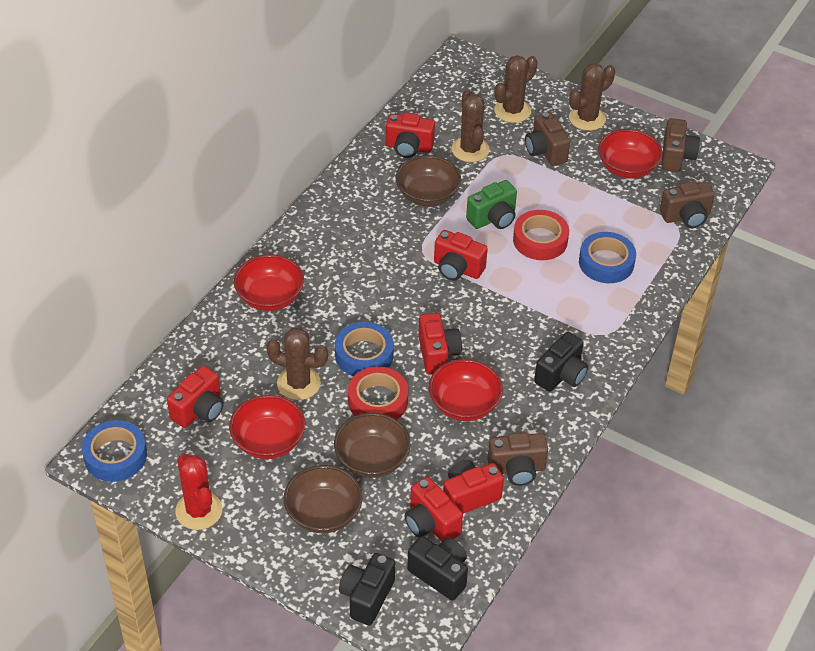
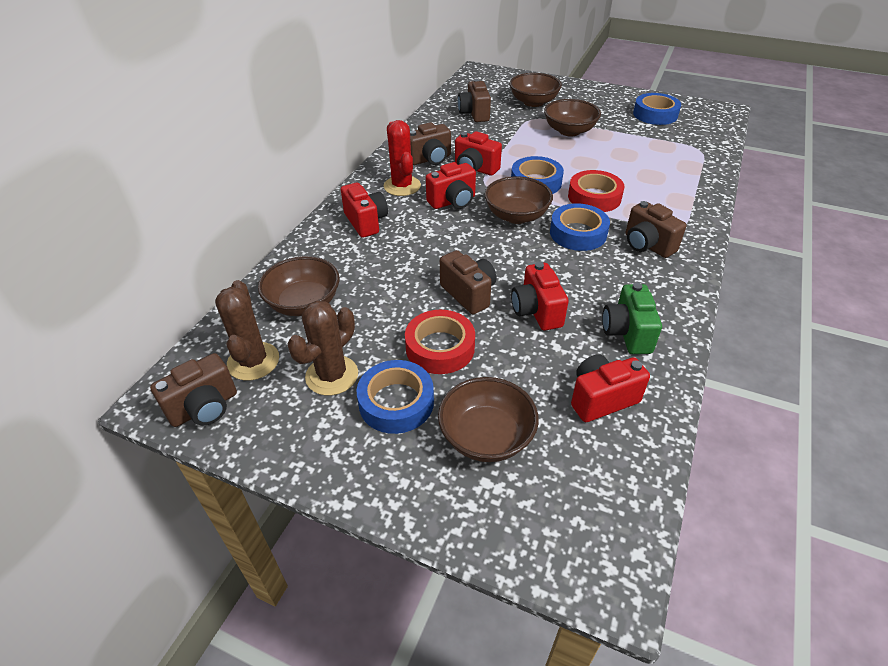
black camera: [339,553,395,626] [407,536,468,600] [534,332,588,392] = 3 -> none = 0
blue tape: [82,420,147,482] [335,322,394,376] [579,232,636,283] = 3 -> [356,360,434,434] [511,156,564,194] [550,203,610,251] [633,93,681,125] = 4
brown bowl: [284,465,363,533] [334,413,410,478] [396,155,461,206] = 3 -> [258,256,339,316] [438,377,539,462] [485,176,553,224] [509,73,562,107] [544,99,601,136] = 5
brown cactus: [266,327,328,400] [452,89,489,162] [494,55,538,123] [569,63,615,131] = 4 -> [215,280,279,381] [287,300,358,396] = 2
brown camera: [487,432,548,486] [525,112,570,166] [660,181,715,228] [661,118,700,172] = 4 -> [150,353,237,427] [410,122,451,165] [440,250,496,314] [458,79,491,122] [626,201,686,258] = 5
red bowl: [229,395,305,459] [234,255,304,311] [429,359,503,421] [598,129,663,179] = 4 -> none = 0
red camera: [167,366,224,428] [386,113,435,158] [405,477,463,542] [418,313,462,375] [434,230,488,281] [443,460,504,514] = 6 -> [341,183,388,238] [426,162,476,209] [455,131,502,176] [511,262,569,331] [571,354,650,422] = 5

